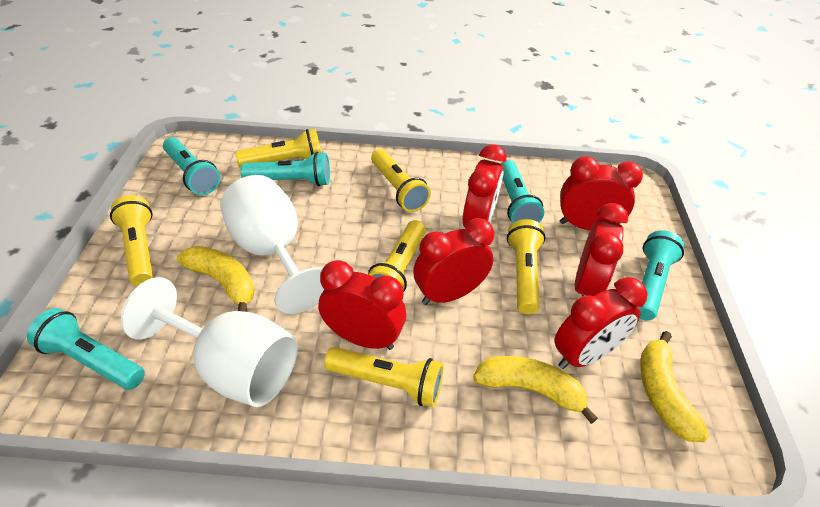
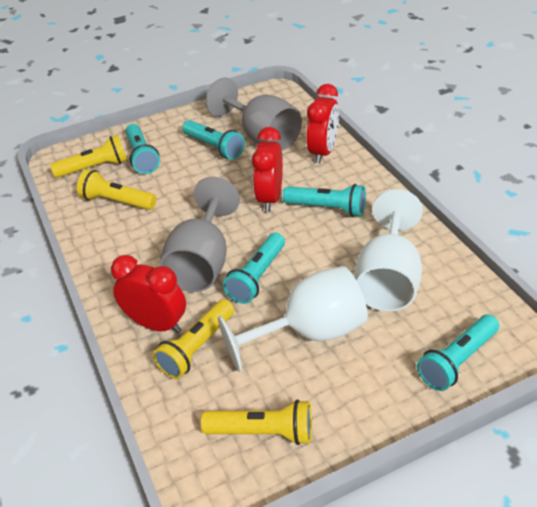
grey goblet: none = 0 -> [160,177,240,292] [206,78,302,151] = 2
red clock: [318,260,406,350] [413,218,494,305] [463,144,507,227] [554,277,647,369] [560,156,643,230] [575,203,628,296] = 6 -> [111,255,186,333] [252,127,283,212] [306,84,339,164] = 3
yellow banana: [177,246,255,312] [473,356,598,424] [640,331,709,442] = 3 -> none = 0
yellow flashlight: [110,195,153,286] [235,129,321,168] [324,347,444,407] [368,220,426,292] [371,149,431,212] [507,219,546,314] = 6 -> [50,135,127,178] [77,169,157,210] [153,299,234,379] [201,399,312,445] = 4

